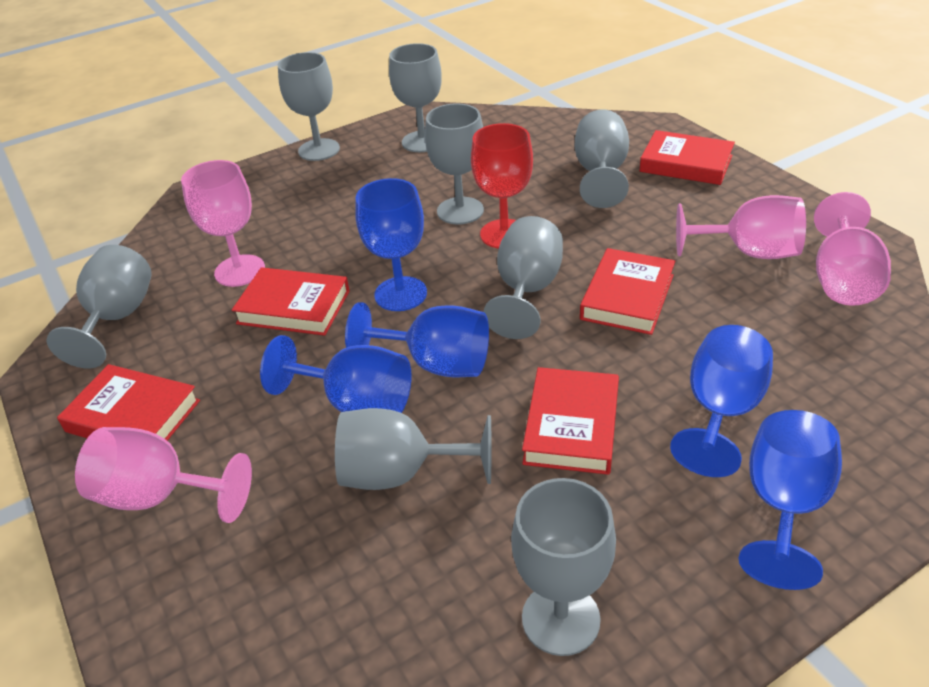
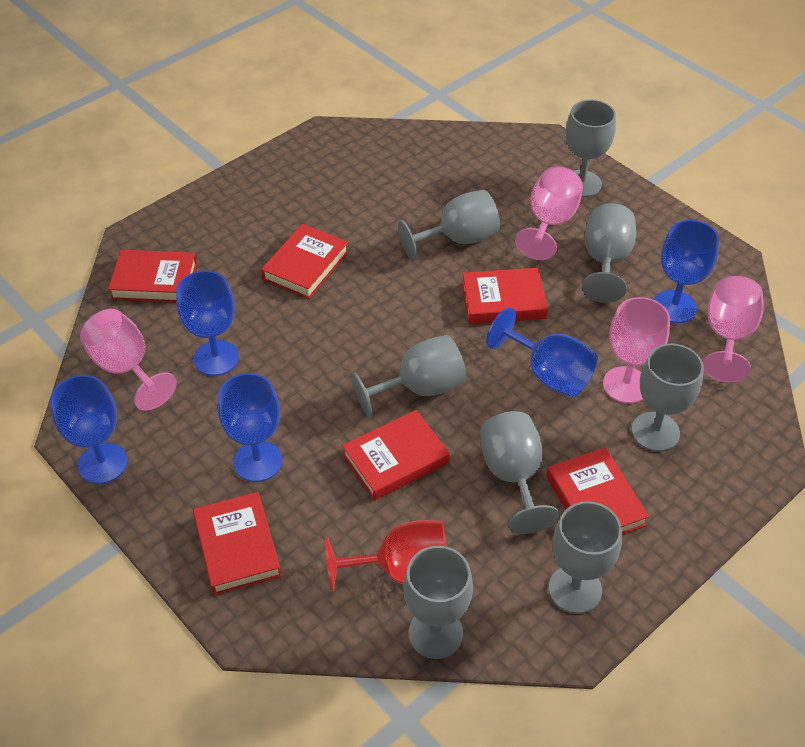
red book: [57,364,200,441] [232,267,350,336] [522,367,619,475] [580,248,675,335] [639,130,735,185] = 5 -> [108,250,197,302] [193,492,282,595] [261,224,349,299] [342,410,450,501] [462,268,548,324] [546,447,649,535] = 6

